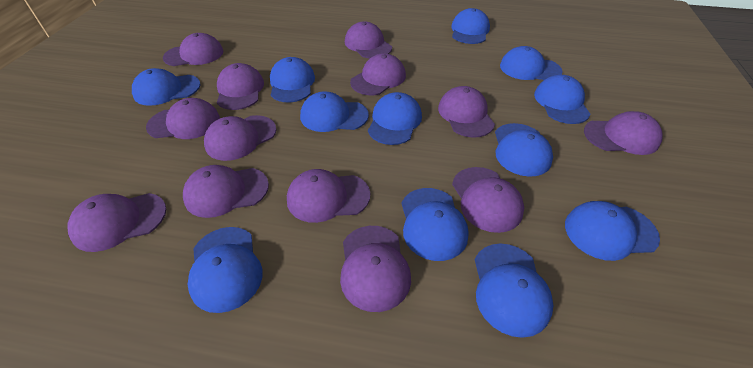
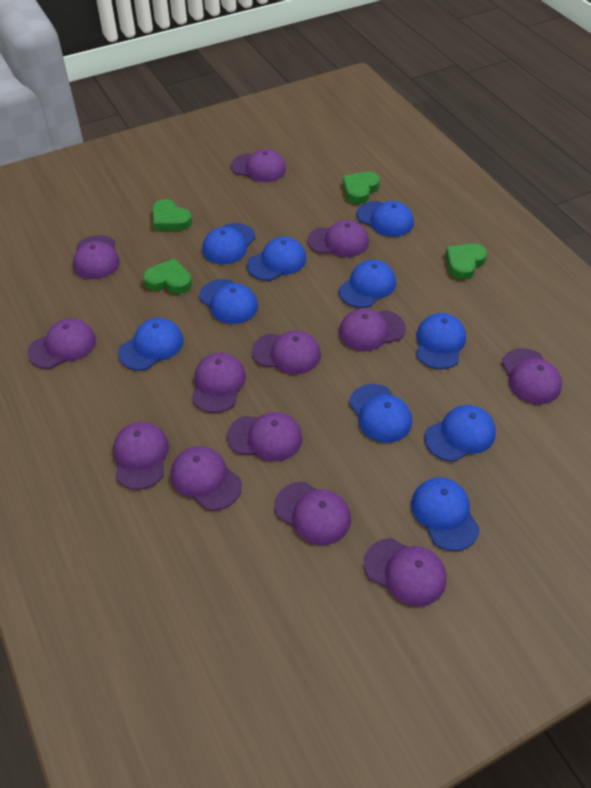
blue cap: [132,68,201,106] [187,227,263,313] [270,57,315,102] [300,91,369,132] [368,92,422,145] [401,188,469,261] [451,8,490,44] [475,243,553,338] [495,123,553,177] [500,46,563,80] [534,75,591,124] [565,201,660,261] = 12 -> [118,318,183,370] [199,279,258,324] [202,223,256,264] [247,237,306,281] [339,260,396,308] [349,384,412,443] [357,201,414,237] [411,478,480,551] [416,313,466,369] [425,405,496,462] = 10
green heart: none = 0 -> [143,259,192,294] [153,199,192,231] [343,172,380,204] [445,244,487,280] = 4

